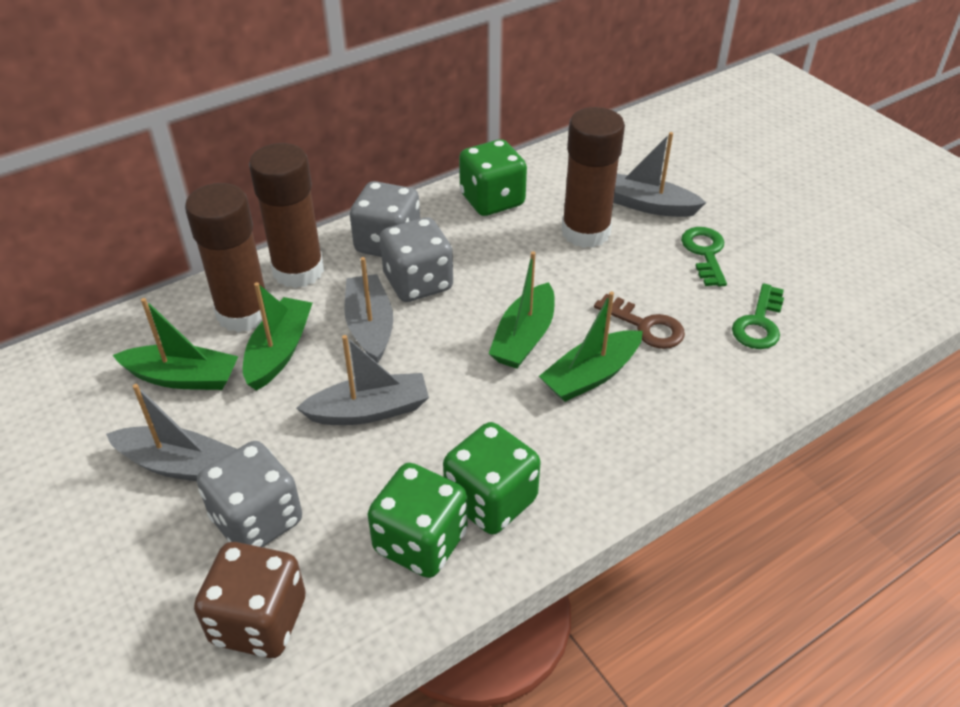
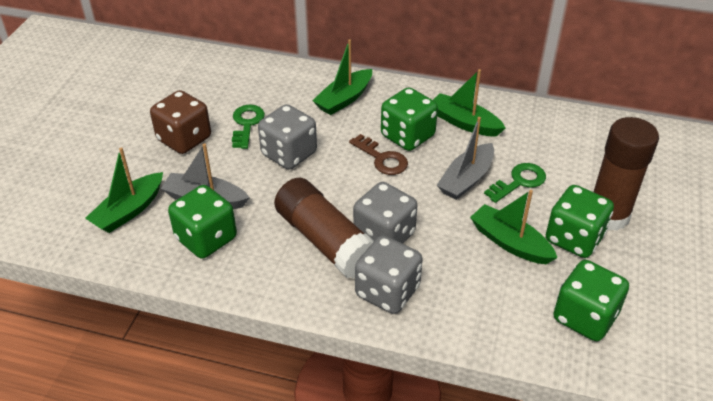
brown glue stick: [185,183,265,332] [249,143,324,288] [561,107,625,248] = 3 -> [274,178,374,279] [594,117,659,231] = 2
green dice: [368,463,468,578] [443,422,541,534] [459,139,527,216] = 3 -> [168,185,237,258] [381,87,438,151] [546,185,614,258] [553,260,629,341] = 4
grey boat: [106,384,236,481] [296,335,429,425] [344,257,393,363] [613,132,706,217] = 4 -> [161,143,250,209] [437,117,494,200] = 2

